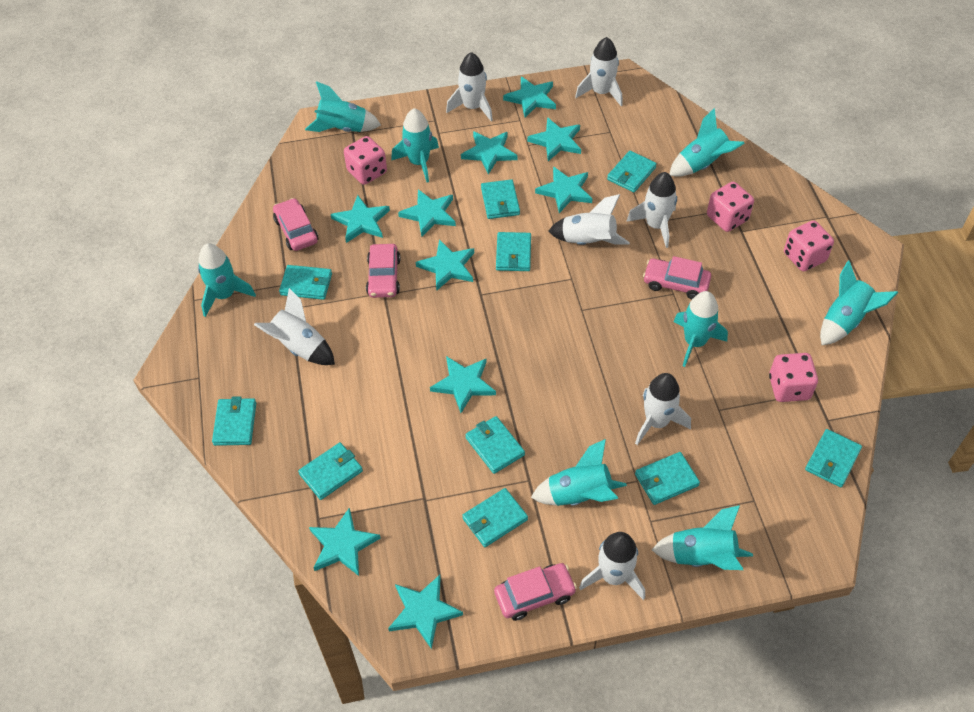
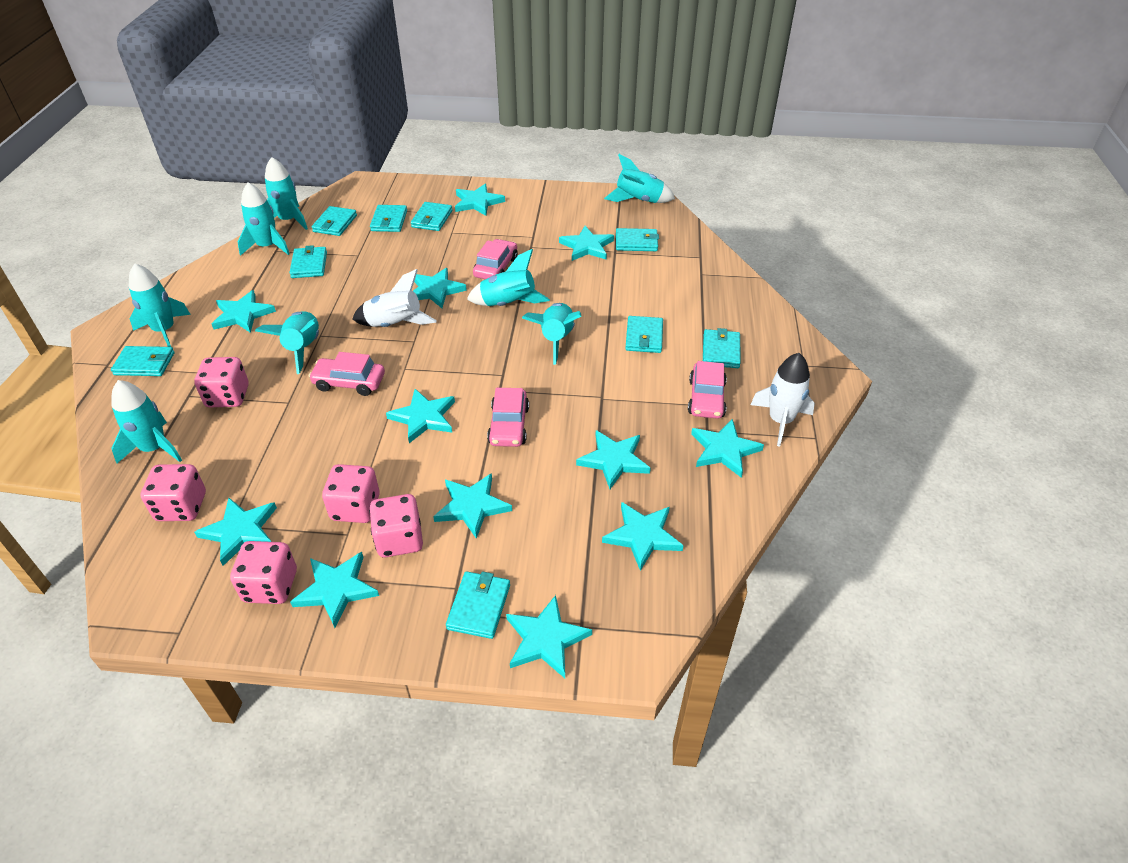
pink dice: [344,136,387,185] [707,182,754,232] [769,353,818,402] [784,220,834,271] = 4 -> [140,464,206,521] [194,357,249,407] [230,541,297,604] [322,464,380,523] [369,494,423,557] = 5
turquoise star: [309,508,380,576] [331,195,390,243] [388,575,463,649] [398,189,456,237] [416,239,474,291] [430,356,496,413] [461,131,517,174] [503,76,556,117] [527,117,581,161] [535,166,593,213] = 10 -> [194,498,277,566] [212,290,276,333] [290,552,379,628] [386,389,455,443] [413,268,467,308] [433,473,512,539] [455,184,505,216] [506,595,592,678] [559,226,614,261] [576,430,651,489] [602,502,684,571] [691,419,764,478] = 12
turquoise wallet: [212,396,256,446] [279,265,332,300] [298,442,363,500] [462,488,528,547] [465,416,525,474] [481,179,520,219] [496,232,531,271] [607,151,657,193] [635,452,700,505] [805,429,862,487] = 10 -> [111,346,175,376] [290,245,327,278] [312,206,357,236] [370,205,407,232] [411,202,452,231] [446,571,510,639] [616,228,659,251] [625,316,663,353] [703,328,741,368] = 9
white rocket: [254,288,335,365] [446,52,493,121] [548,194,630,245] [575,37,622,106] [579,532,645,600] [626,172,677,248] [635,373,691,445] = 7 -> [353,269,437,327] [751,353,815,446] = 2

